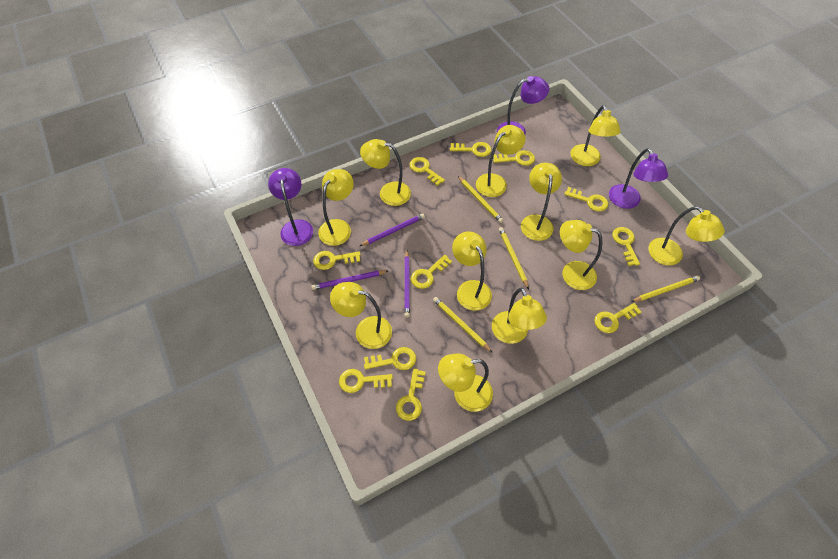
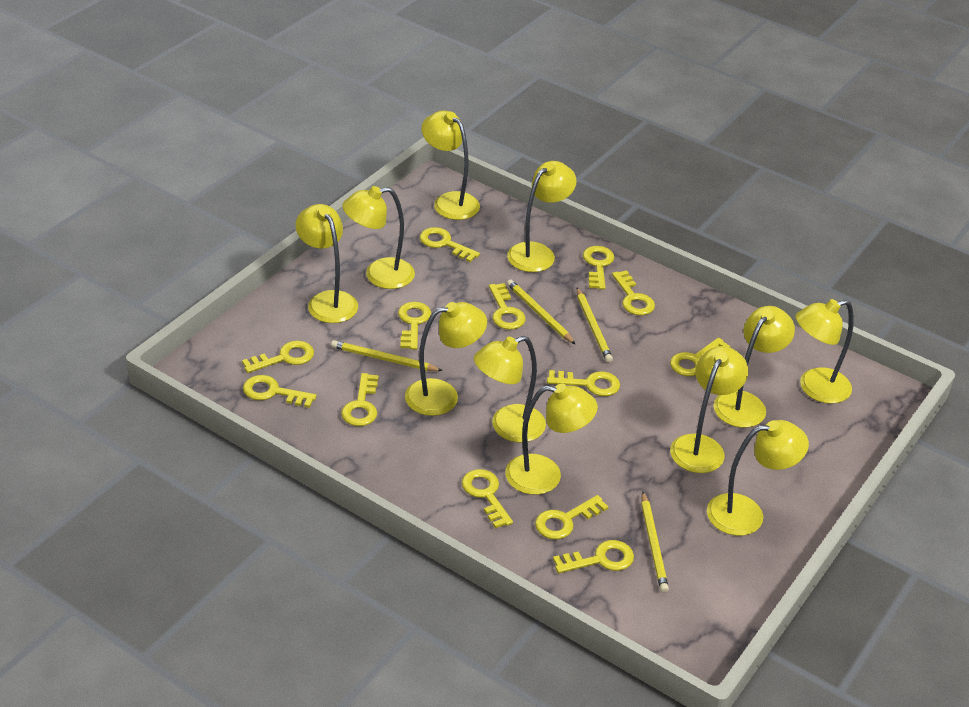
purple lamp: [268,168,313,246] [497,76,549,135] [609,148,668,209] = 3 -> none = 0
purple pencil: [311,270,388,290] [360,214,425,246] [404,250,410,318] = 3 -> none = 0
yellow key: [313,251,361,270] [339,369,393,393] [364,347,416,370] [396,368,426,421] [410,157,445,186] [411,255,452,289] [450,142,491,157] [493,150,535,166] [564,187,608,211] [594,303,641,333] [612,227,640,266] = 11 -> [242,341,314,373] [243,375,317,408] [341,373,379,426] [398,302,431,350] [420,227,480,262] [462,469,513,529] [489,283,526,330] [535,495,609,540] [547,370,620,396] [553,540,634,573] [583,246,614,289] [612,270,655,316] [670,338,730,376] = 13

